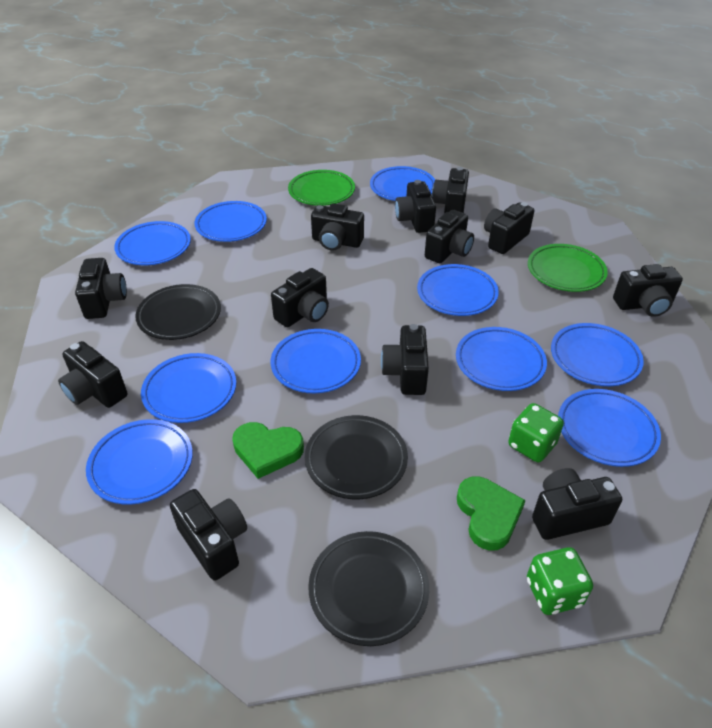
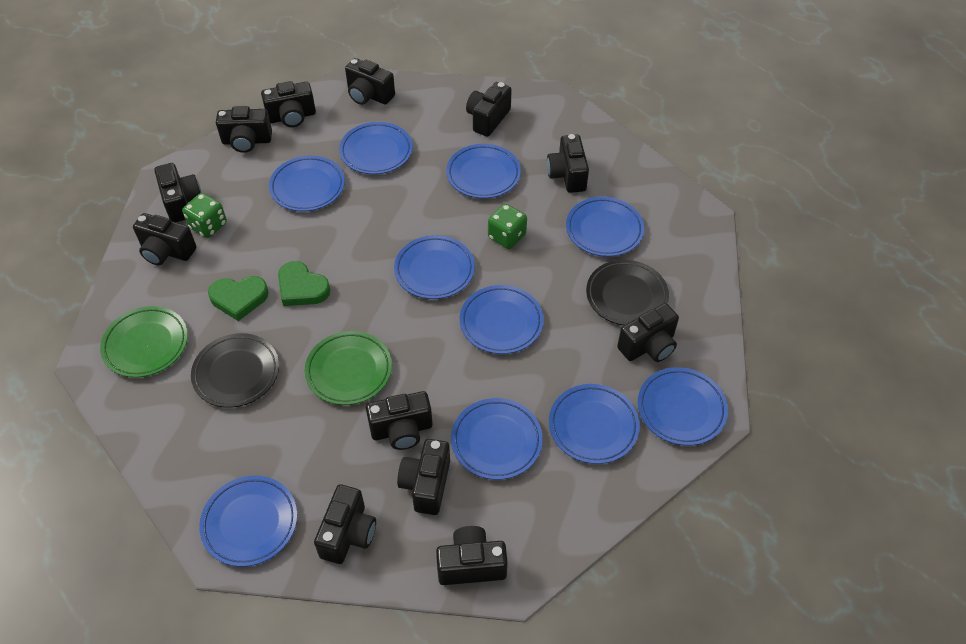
black plate: [135,284,221,340] [305,415,408,499] [308,531,429,646] = 3 -> [191,333,279,408] [586,260,669,326] = 2

